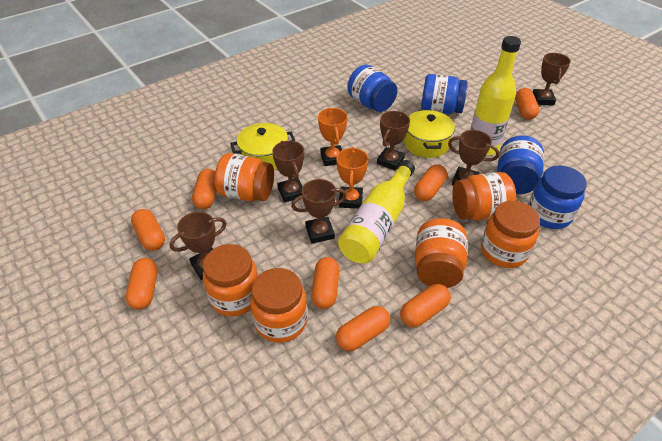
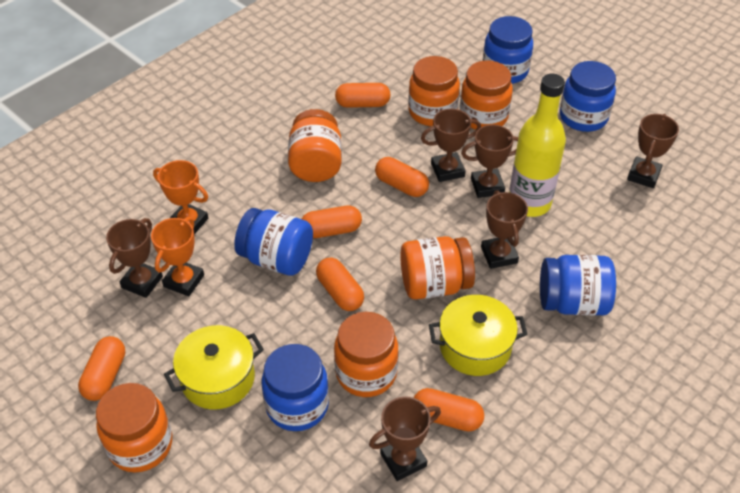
blue jar: [347,65,398,112] [421,74,468,114] [497,136,544,194] [528,165,587,229] = 4 -> [234,208,313,276] [261,344,329,431] [483,16,533,84] [540,255,616,316] [560,61,616,132] = 5
orange capsule: [126,258,158,310] [131,209,165,251] [192,169,217,209] [311,257,339,309] [336,306,390,351] [400,284,451,327] [414,164,447,201] [515,88,539,120] = 8 -> [78,336,125,401] [302,206,362,238] [316,257,364,311] [335,83,391,108] [375,157,429,197] [414,388,484,432] = 6
yellow bottle: [338,160,415,263] [470,36,521,156] = 2 -> [509,74,566,217] = 1

